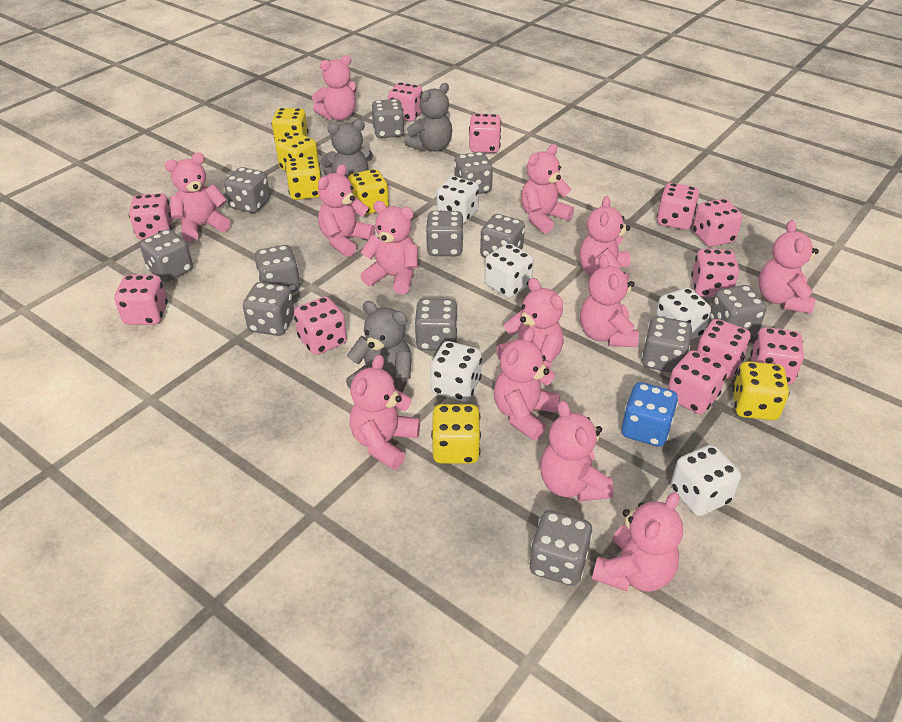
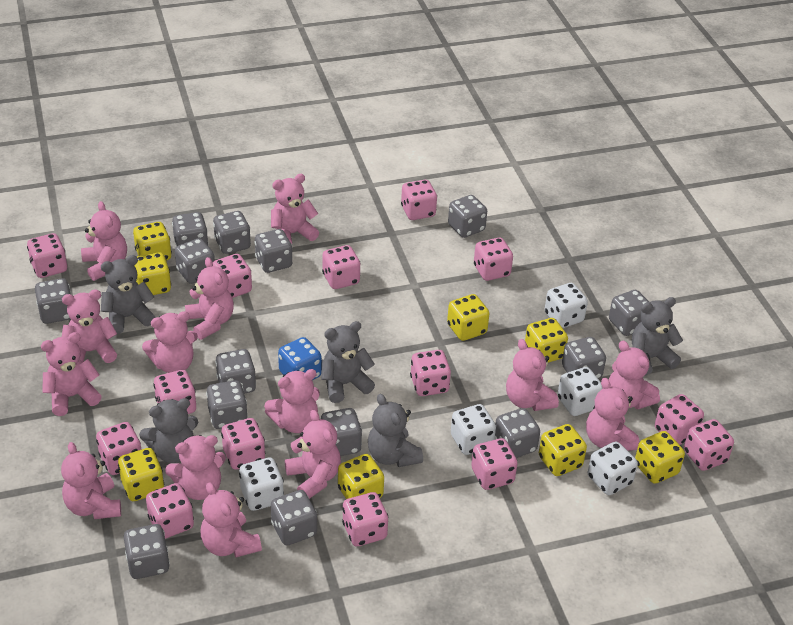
grey dice: [140,229,193,282] [224,167,270,213] [243,282,294,336] [255,245,301,292] [371,99,405,138] [414,299,458,351] [426,211,464,256] [454,152,493,194] [480,214,525,258] [529,510,593,586] [641,316,692,373] [710,285,767,335] = 12 -> [35,278,71,324] [123,524,170,579] [172,212,209,247] [175,238,215,284] [206,380,248,429] [213,211,251,254] [215,349,256,394] [254,229,292,273] [271,490,317,545] [321,408,362,456] [448,195,487,238] [495,408,540,458] [562,337,606,379] [609,290,649,336] = 14
grey teddy bear: [321,120,373,179] [346,301,412,393] [404,83,452,152] = 3 -> [101,255,156,334] [139,398,198,463] [321,321,375,403] [368,394,423,467] [632,297,683,375] = 5
pink dice: [114,275,168,325] [129,193,173,239] [294,296,347,355] [388,82,423,121] [469,114,501,153] [657,183,699,230] [668,350,727,414] [691,249,739,297] [692,199,743,247] [697,319,751,379] [751,327,804,384] = 11 -> [27,233,67,278] [96,422,141,475] [146,483,194,539] [153,370,196,414] [213,254,252,298] [221,418,265,470] [322,245,361,289] [342,492,388,546] [401,180,437,220] [410,350,451,396] [471,438,518,490] [474,238,513,281] [655,394,704,445] [684,419,734,471] = 14
pink teddy bear: [165,152,231,242] [312,55,356,120] [318,164,375,257] [349,355,420,470] [360,201,418,294] [494,328,560,440] [497,278,563,369] [521,144,574,234] [540,401,614,501] [579,196,630,280] [580,255,639,347] [592,492,683,592] [758,220,819,314] = 13 -> [41,332,102,416] [61,442,121,519] [62,290,117,363] [81,201,127,281] [142,311,198,373] [165,435,226,500] [185,257,234,340] [200,482,262,557] [264,369,320,433] [271,174,319,244] [285,410,341,499] [506,339,559,411] [586,378,639,451] [609,341,660,409] = 14
yellow dice: [272,108,308,143] [276,132,319,171] [285,156,321,200] [348,169,389,215] [431,404,481,464] [732,361,789,420] = 6 -> [118,448,164,501] [133,222,172,260] [134,252,171,295] [338,454,384,499] [447,294,489,341] [525,318,568,363] [539,424,587,476] [635,431,685,484] = 8

